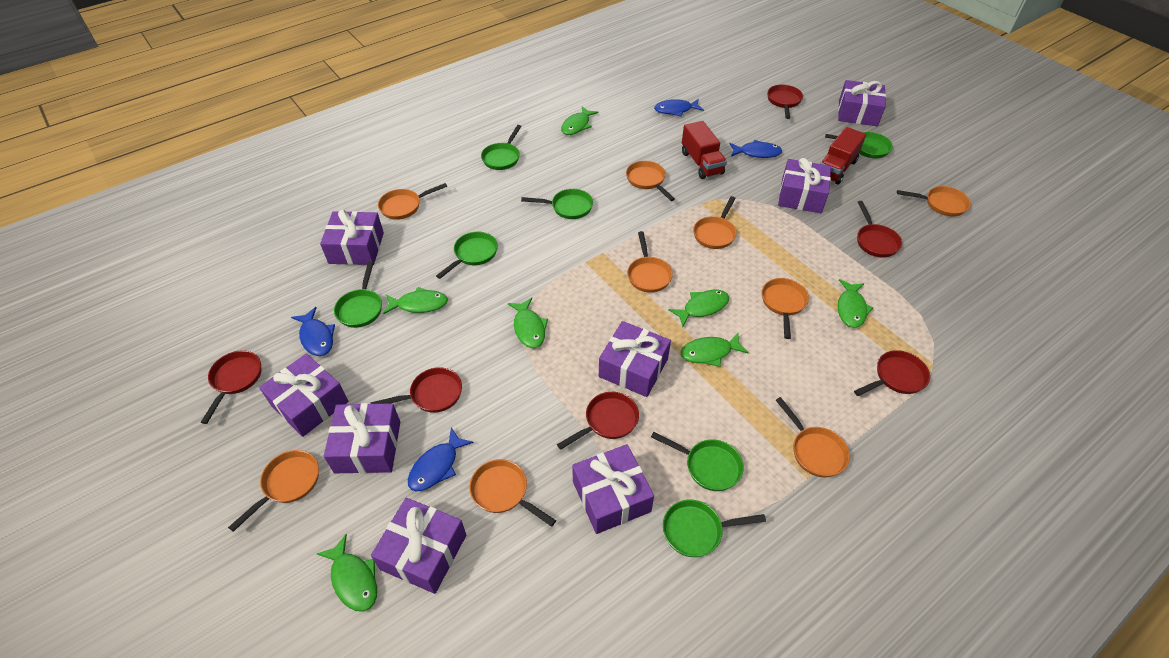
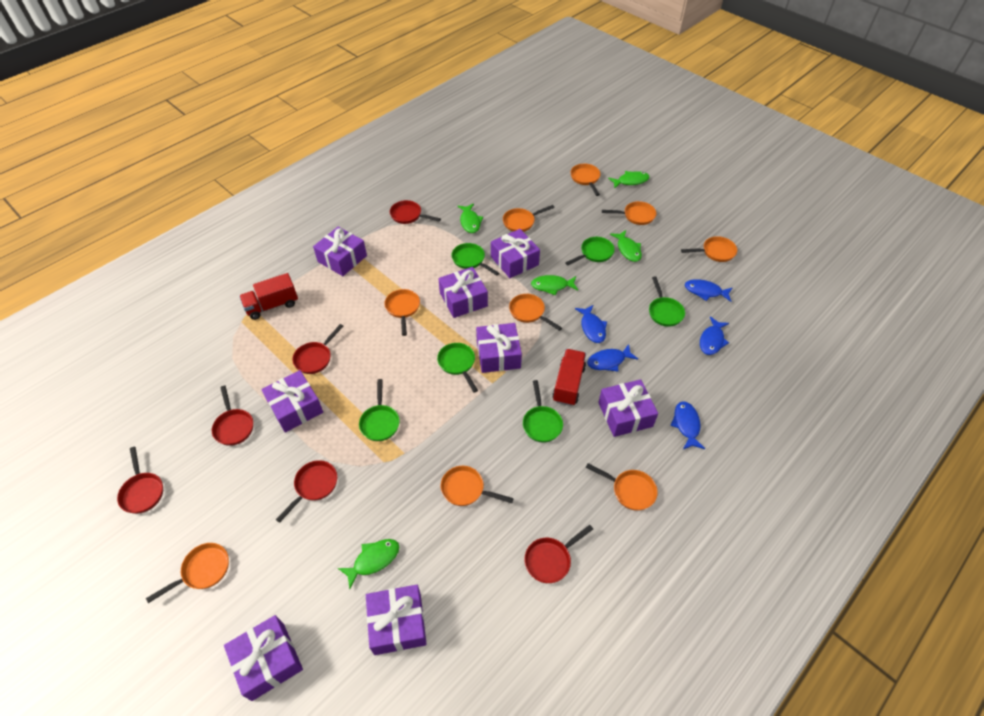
blue fish: [291,307,335,356] [408,428,474,491] [654,99,704,117] [729,140,782,158] = 4 -> [575,305,607,343] [587,344,638,371] [670,401,705,449] [685,279,733,302] [700,316,729,355] = 5
green fish: [317,534,377,612] [383,287,448,315] [508,298,548,348] [561,106,599,135] [668,290,729,327] [681,333,749,367] [838,279,873,328] = 7 -> [338,539,399,589] [457,203,483,233] [531,275,578,295] [608,171,650,189] [610,230,642,262] = 5
green pan: [334,262,382,328] [436,232,498,279] [481,125,521,170] [521,189,593,219] [651,432,744,491] [663,500,766,557] [825,132,893,158] = 7 -> [359,379,400,441] [437,343,478,393] [451,243,499,276] [523,380,563,443] [565,237,615,265] [649,276,685,327] = 6

